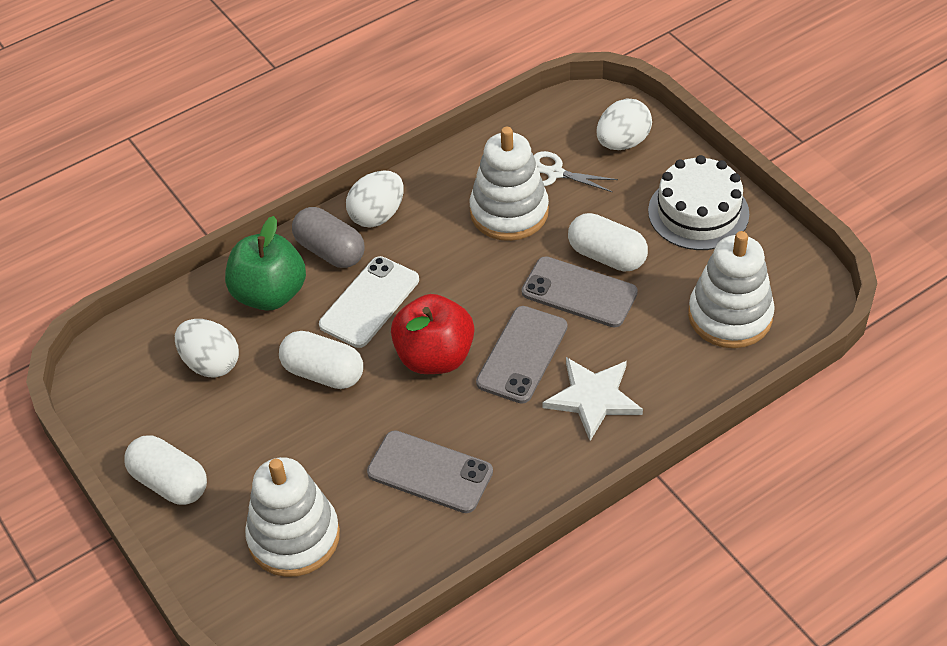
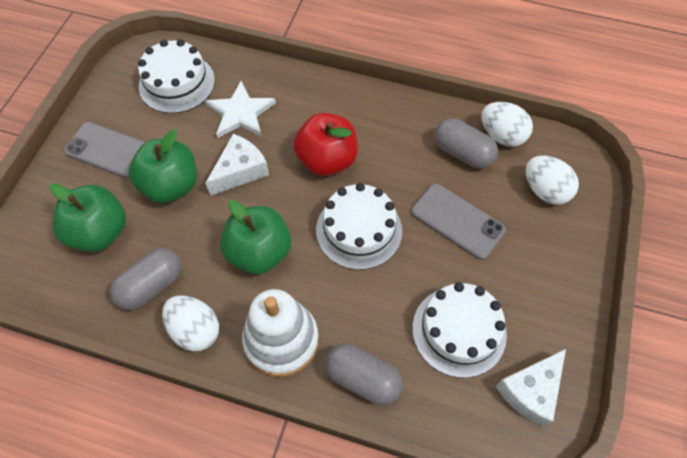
green apple: [225,216,306,311] = 1 -> [50,183,126,252] [128,129,197,203] [220,200,291,274] = 3
grey capsule: [292,207,365,268] = 1 -> [110,248,182,310] [325,344,403,405] [434,118,498,169] = 3
grey phone: [367,430,493,513] [476,306,568,404] [522,256,638,327] = 3 -> [64,122,145,180] [411,184,506,260] = 2
white cake: [648,155,749,250] = 1 -> [138,39,215,113] [316,183,402,270] [412,282,507,378] = 3
white capsule: [124,435,207,505] [279,331,363,389] [568,213,648,271] = 3 -> none = 0
white cheese: none = 0 -> [206,134,269,196] [495,349,566,427] = 2
white phone: [319,256,419,348] = 1 -> none = 0
white scissors: [534,151,618,192] = 1 -> none = 0
white stacking toy: [245,457,340,577] [470,127,549,241] [688,231,775,348] = 3 -> [242,289,319,377] = 1

